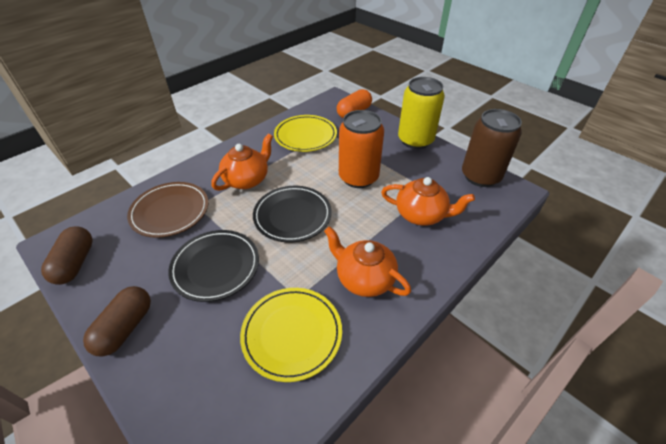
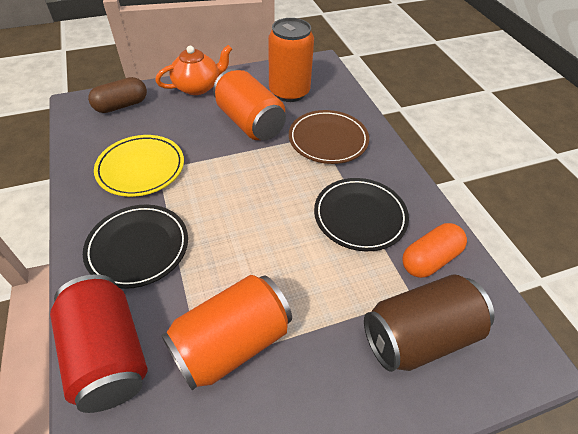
brown capsule: [41,226,93,285] [83,286,151,357] = 2 -> [88,77,147,113] = 1
orange can: [339,110,384,188] = 1 -> [161,275,292,391] [213,68,286,140] [268,18,314,102] = 3
orange teapot: [211,133,273,191] [324,226,411,297] [381,177,475,226] = 3 -> [155,45,232,95] = 1
red can: none = 0 -> [50,274,147,413] = 1
yellow can: [398,77,445,149] = 1 -> none = 0
yellow plate: [240,288,342,382] [274,115,337,152] = 2 -> [94,135,184,197] = 1

